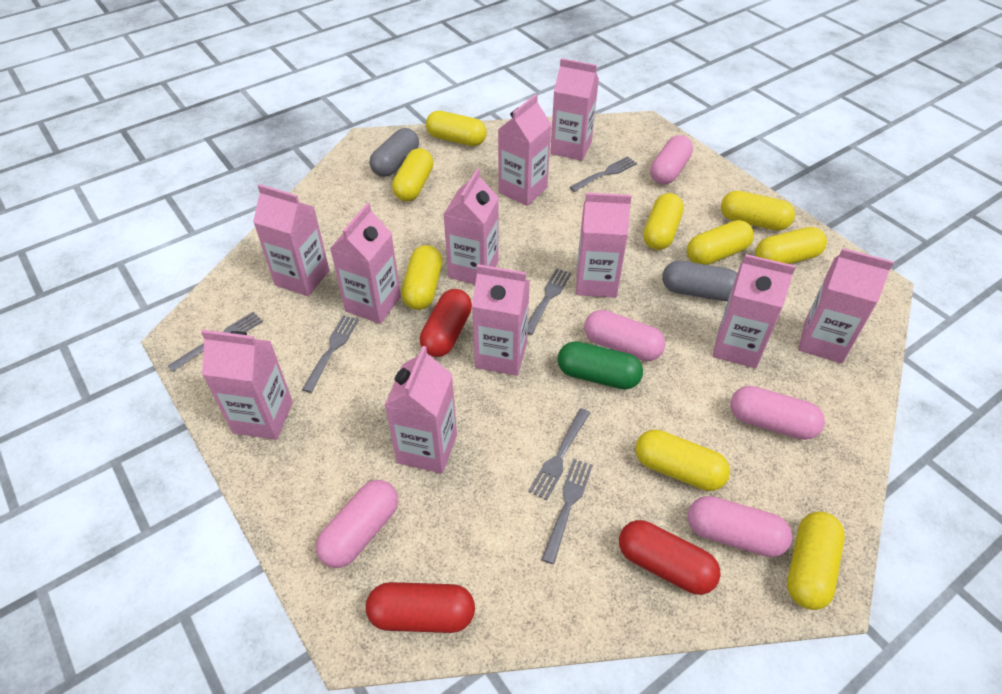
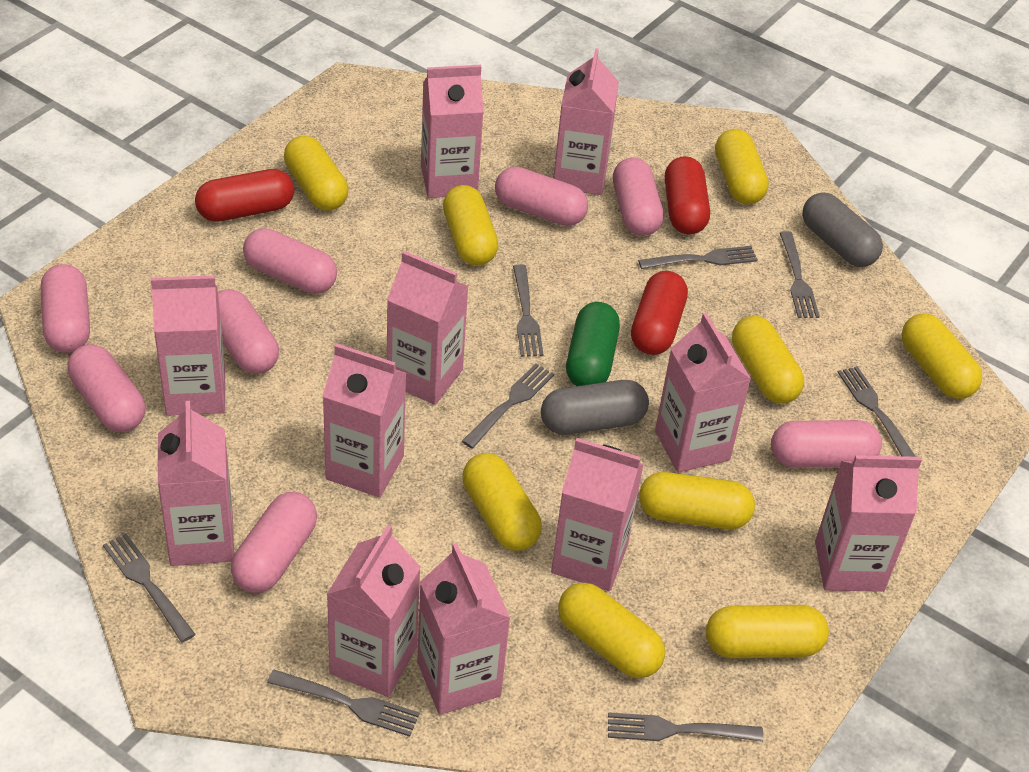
grey fork: [168,312,263,372] [302,315,359,393] [527,268,571,335] [529,408,590,500] [541,459,593,564] [569,156,637,192] = 6 -> [103,533,196,642] [267,670,420,737] [462,363,554,448] [513,264,544,357] [608,712,763,742] [638,246,758,269] [780,231,820,318] [837,366,916,457] = 8
pink capsule: [316,480,398,568] [584,310,666,361] [650,135,693,185] [688,496,792,557] [730,386,825,440] = 5 -> [41,264,90,353] [67,344,145,432] [218,289,279,374] [231,492,317,593] [243,228,337,294] [495,167,588,226] [613,157,664,236] [771,420,882,468] = 8

